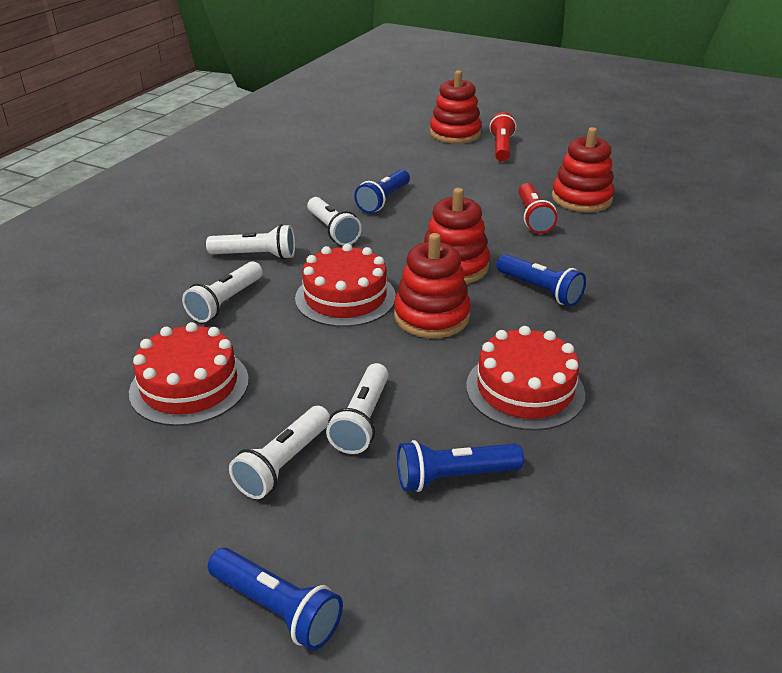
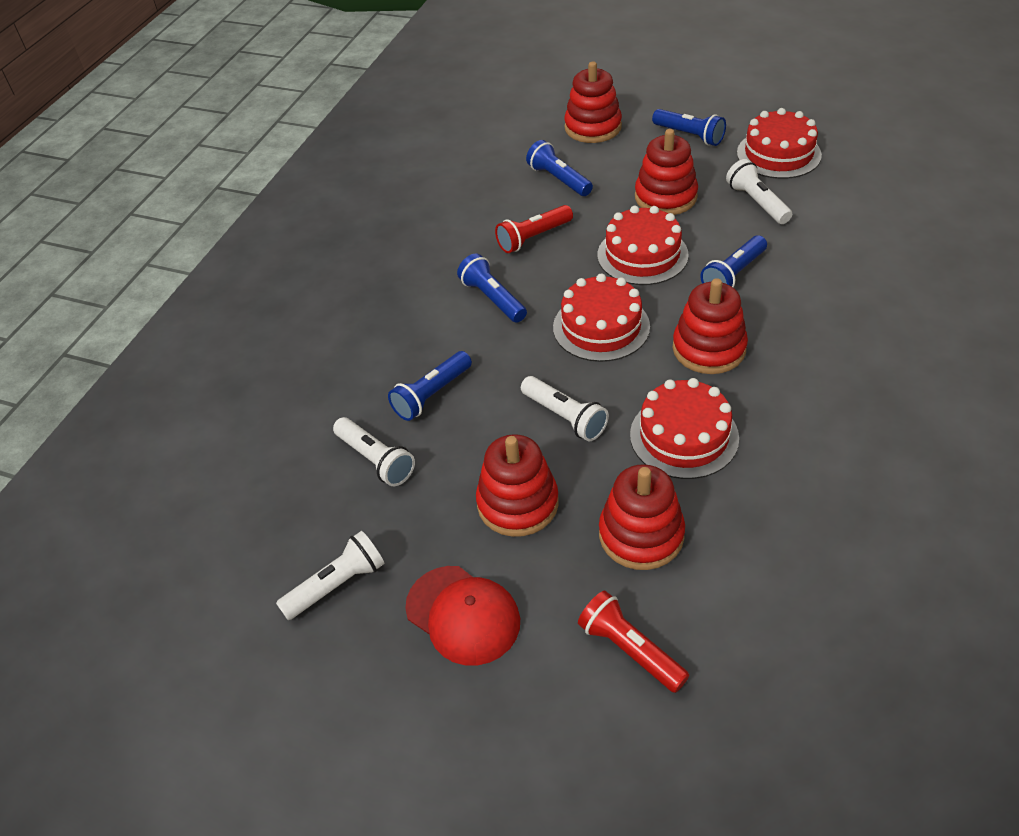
blue flashlight: [208,548,343,650] [354,169,410,213] [397,440,524,492] [497,254,586,306] = 4 -> [388,351,472,421] [457,254,527,323] [526,140,593,196] [652,109,726,146] [700,235,767,287] = 5
red cake: [129,322,249,426] [295,243,396,327] [466,326,585,431] = 3 -> [553,274,650,362] [598,206,689,285] [630,378,739,479] [737,108,822,179] = 4
red cap: none = 0 -> [405,566,520,665] = 1
red stacking toy: [394,233,471,338] [424,188,490,284] [430,70,482,144] [552,127,615,212] = 4 -> [476,434,559,537] [564,62,622,143] [599,464,685,570] [635,129,698,215] [672,278,748,374] = 5
white flashlight: [182,261,263,323] [206,224,295,260] [229,406,330,499] [307,197,362,245] [326,363,389,454] = 5 -> [276,531,385,620] [333,417,415,486] [521,376,609,441] [726,159,792,224] = 4

